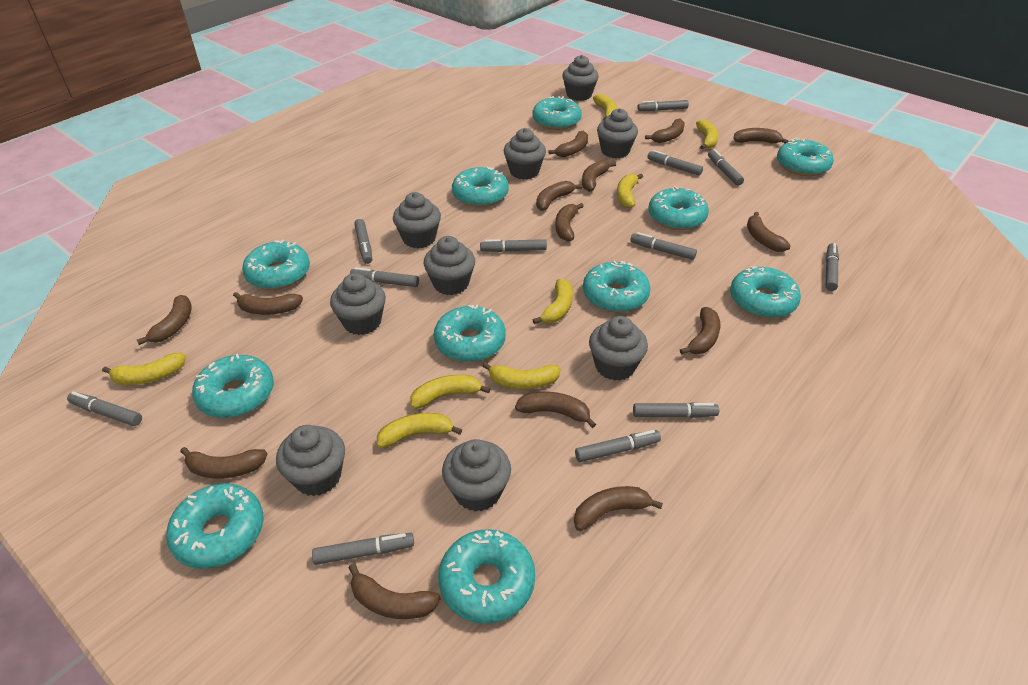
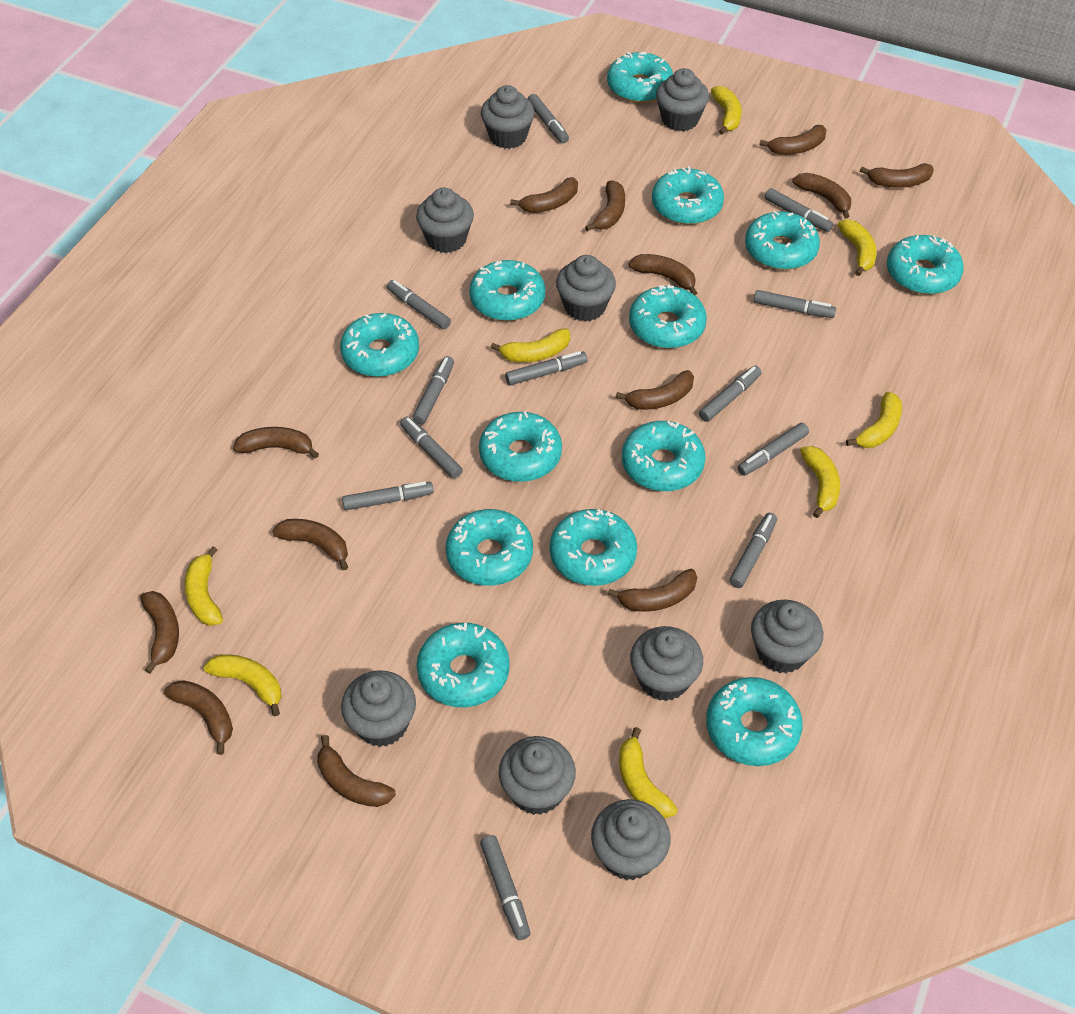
brown banana: [137,295,192,345] [180,447,267,479] [233,292,303,315] [348,563,441,619] [515,392,596,428] [536,181,582,211] [548,131,588,157] [555,203,584,241] [574,486,663,531] [582,160,616,192] [645,119,685,143] [680,307,720,354] [733,128,789,143] [747,212,791,252] = 14 -> [140,591,179,674] [164,680,233,755] [233,427,319,459] [272,519,348,571] [317,735,396,807] [510,177,578,213] [585,181,625,231] [608,569,697,612] [616,370,694,410] [628,254,697,295] [759,125,827,155] [792,173,851,219] [860,163,934,188] = 13
turquoise donut: [166,483,264,569] [192,354,274,418] [242,240,310,290] [434,304,506,362] [438,529,535,624] [452,166,509,207] [533,96,582,130] [583,261,651,312] [649,186,709,230] [730,266,801,318] [777,138,834,176] = 11 -> [340,313,419,377] [416,623,510,707] [445,509,533,586] [469,260,546,321] [479,411,562,482] [549,509,637,586] [607,52,673,103] [622,421,706,491] [629,284,707,348] [652,166,724,225] [706,677,803,766] [745,211,820,270] [887,235,964,294] = 13

